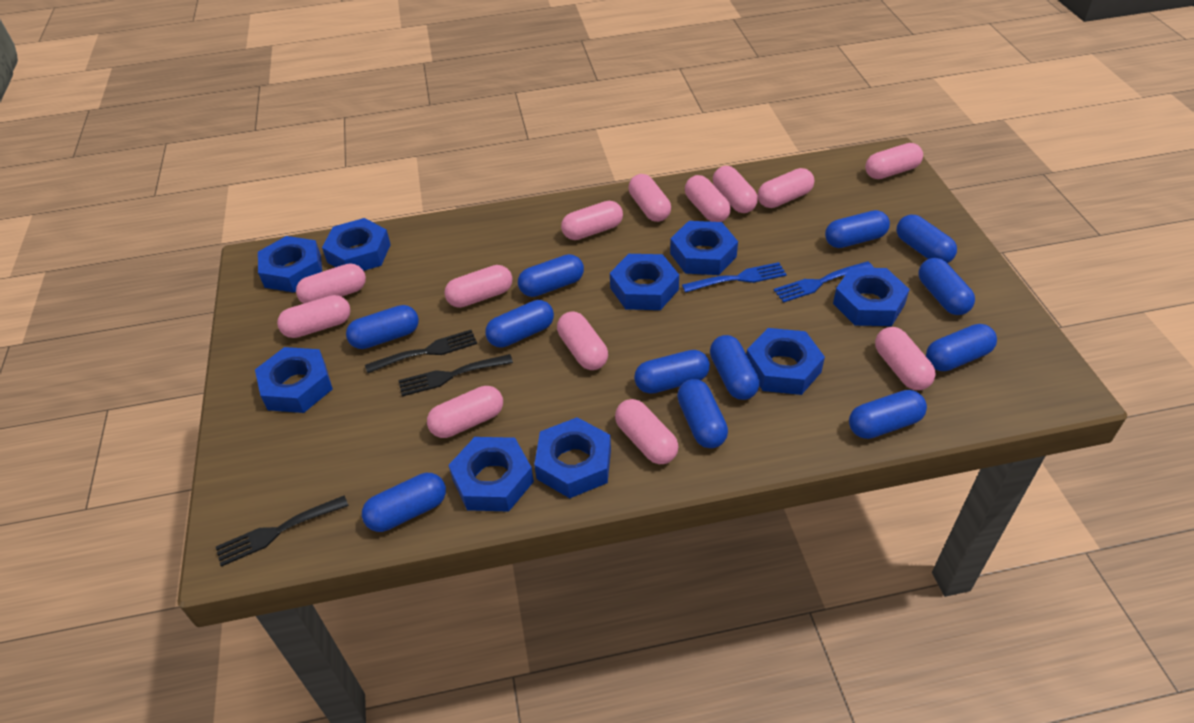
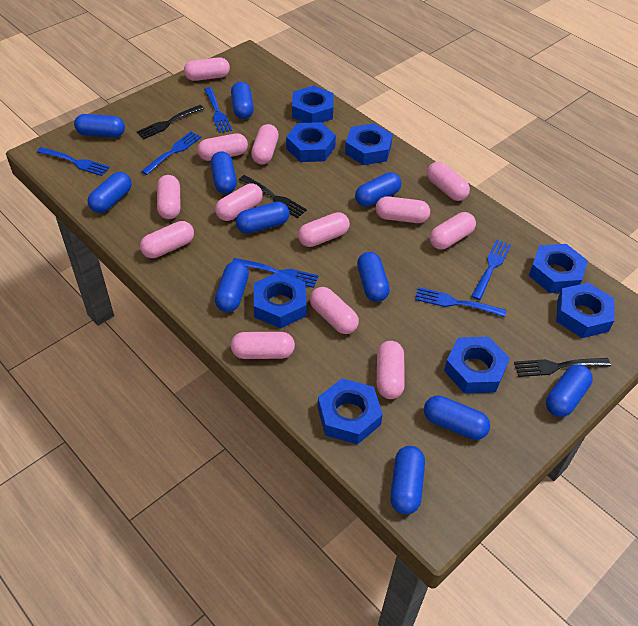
blue capsule: [346,305,419,349] [362,473,446,532] [485,300,554,347] [518,254,584,297] [634,350,710,394] [677,379,728,448] [710,335,760,400] [825,210,890,248] [849,390,927,439] [897,214,957,263] [918,258,975,315] [926,324,997,371] = 12 -> [74,114,125,138] [87,172,132,213] [211,151,237,194] [215,261,249,312] [231,82,254,119] [236,202,289,234] [355,172,402,207] [357,252,390,302] [390,446,425,514] [424,395,490,440] [546,364,593,417] = 11
blue fork: [682,262,787,293] [774,261,874,303] = 2 -> [37,147,110,176] [141,132,201,175] [204,87,232,133] [232,258,319,288] [415,287,506,317] [471,240,511,300] = 6
blue nut: [255,347,333,413] [258,236,322,293] [322,218,391,271] [448,437,534,512] [534,417,611,498] [610,254,679,310] [670,221,738,275] [747,328,825,395] [833,268,910,326] = 9 -> [254,272,307,329] [286,122,336,162] [292,85,334,123] [318,378,383,445] [345,123,393,165] [444,337,510,393] [529,244,588,293] [556,283,615,338] = 8

